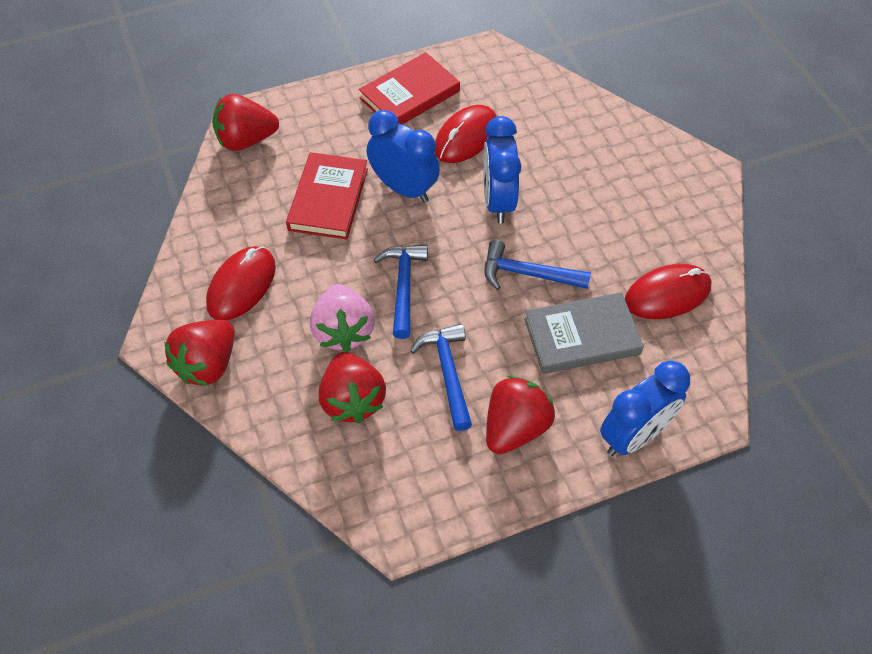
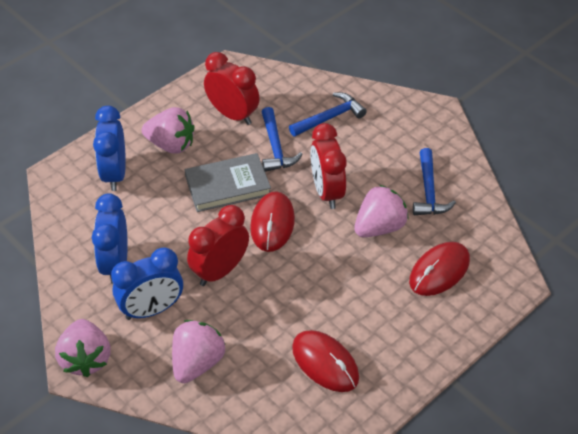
pink strawberry: [310,284,375,352] = 1 -> [55,319,111,377] [142,107,195,154] [172,320,226,383] [354,185,408,237] = 4
red book: [286,152,368,239] [359,52,460,124] = 2 -> none = 0
red clock: none = 0 -> [187,205,249,286] [204,52,260,125] [310,123,346,209] = 3
red strawberry: [164,320,235,386] [212,94,279,151] [319,352,386,424] [486,376,555,454] = 4 -> none = 0

